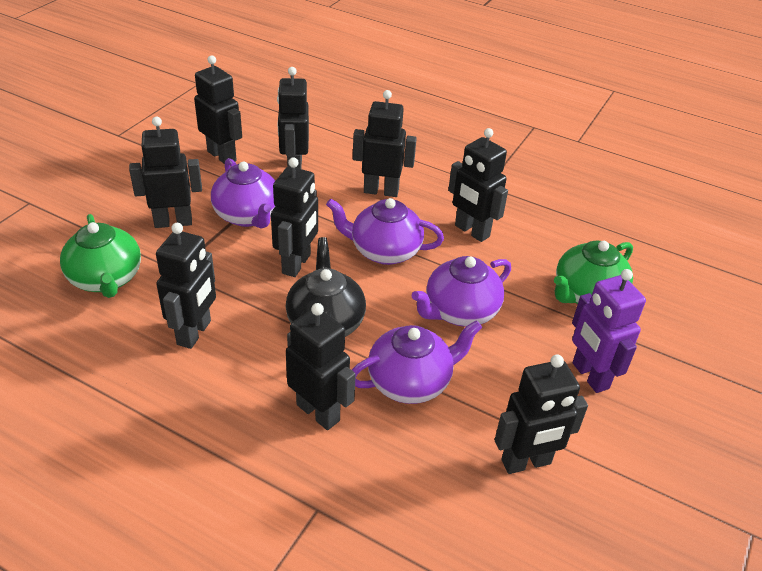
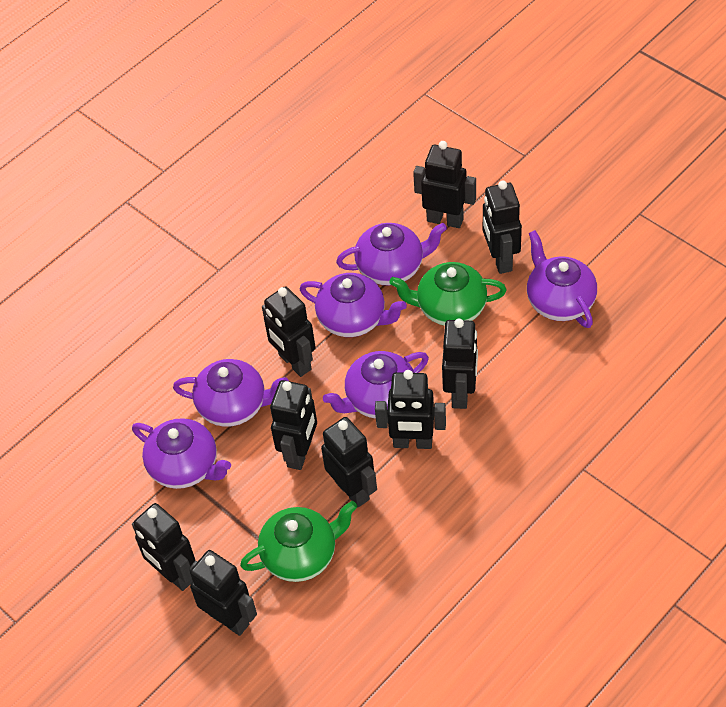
black teapot: [286,237,366,337] = 1 -> none = 0
purple robot: [572,269,646,393] = 1 -> none = 0
purple teapot: [211,158,276,229] [326,198,444,265] [352,320,482,404] [411,256,511,327] = 4 -> [132,418,231,489] [173,359,289,427] [300,273,407,337] [323,351,429,419] [336,223,447,286] [527,230,597,328] = 6

